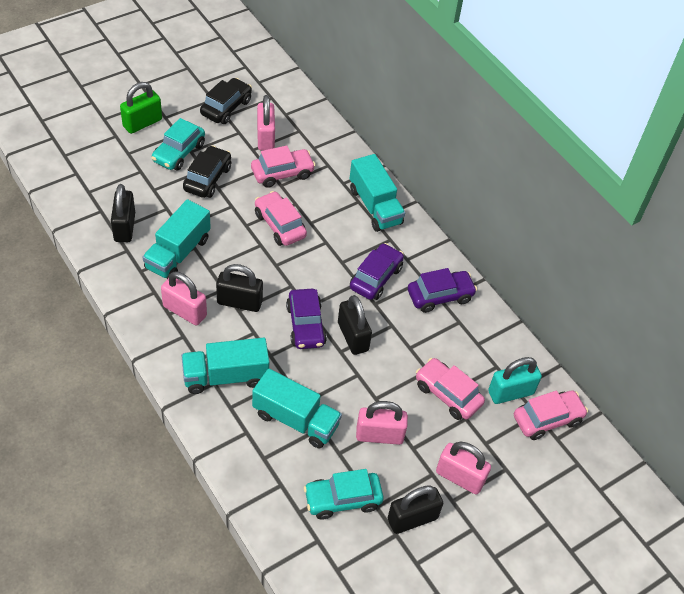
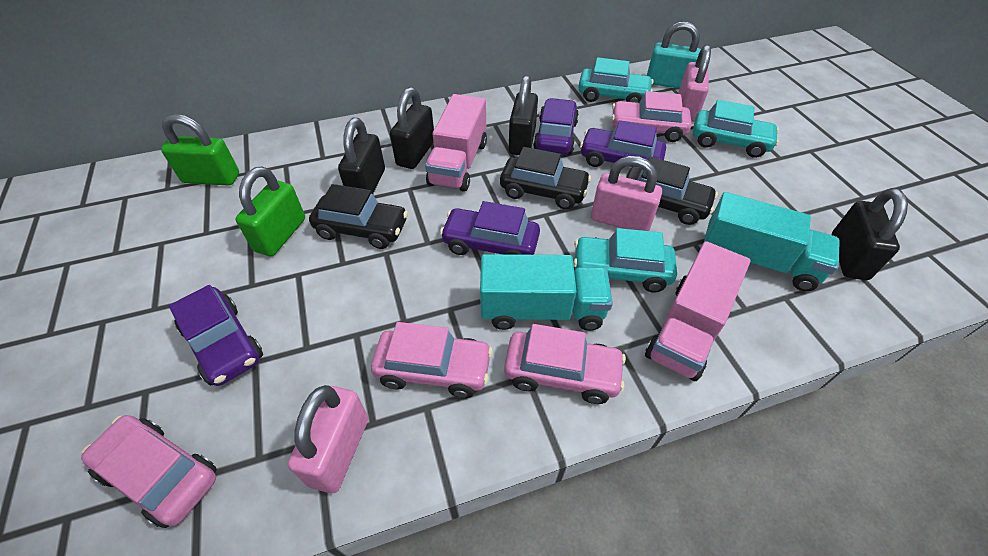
black car: [183,145,231,198] [200,78,252,124] = 2 -> [309,184,408,249] [500,147,591,210] [626,157,718,225] = 3
green padlock: [120,82,162,134] = 1 -> [161,114,239,186] [236,167,305,256] = 2
pink padlock: [161,272,207,325] [257,95,275,151] [356,401,408,445] [436,442,491,495] = 4 -> [288,385,368,493] [591,156,662,231] [678,44,711,122] = 3
pink truck: none = 0 -> [425,94,487,192] [645,241,751,381] = 2
purple car: [286,289,327,349] [350,243,404,300] [408,268,477,313] = 3 -> [169,285,263,386] [440,201,540,255] [533,98,579,155] [580,120,666,167] = 4
turquoise car: [151,118,205,171] [304,469,384,520] = 2 -> [573,228,677,292] [578,57,653,103] [693,100,779,158] = 3
turquoise truck: [143,199,211,279] [181,338,269,394] [252,369,342,448] [350,154,405,232] = 4 -> [480,254,613,331] [704,192,840,291] = 2

